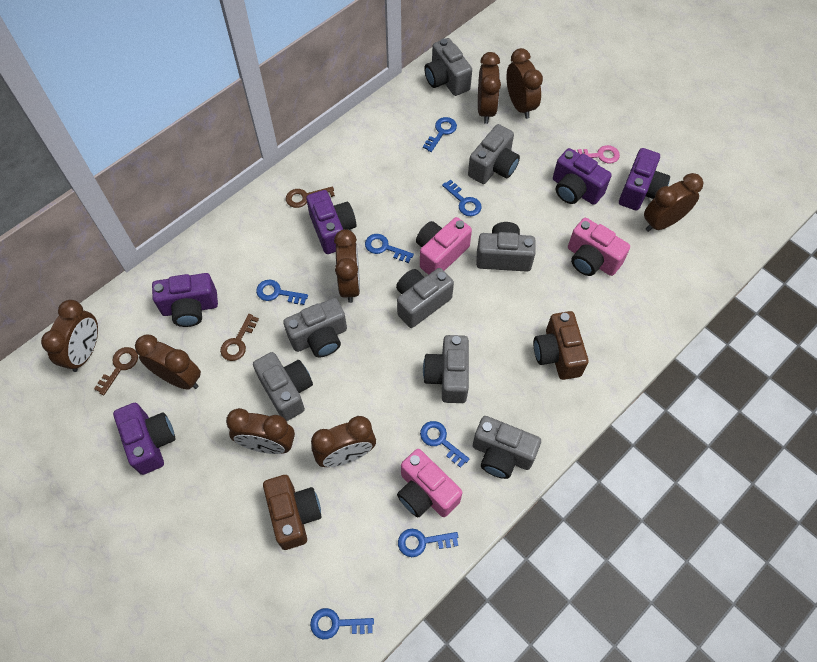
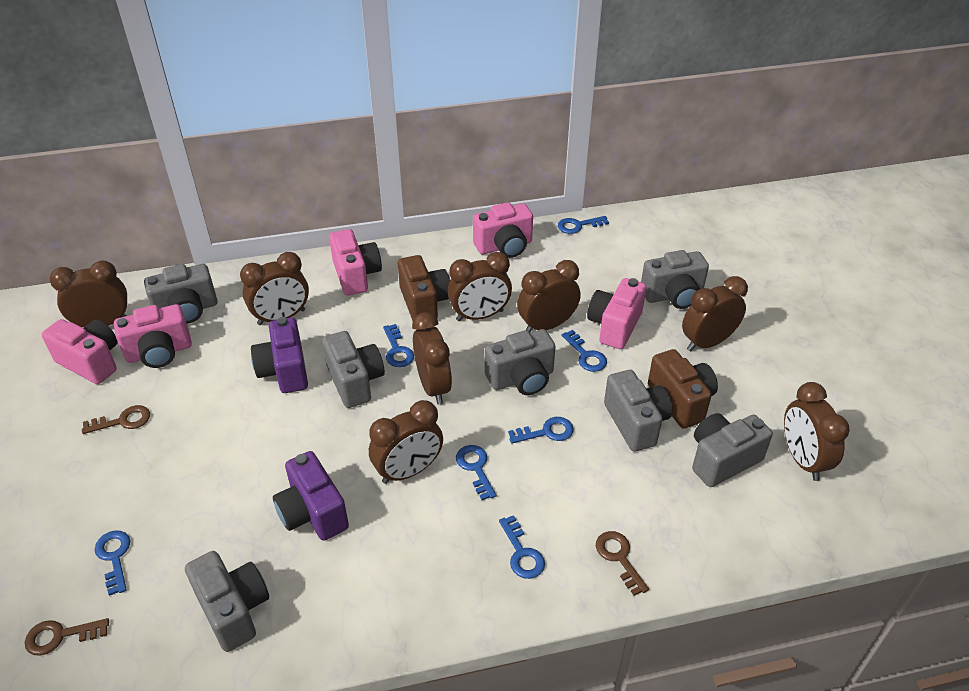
grey camera: [253,352,313,421] [283,298,347,358] [396,268,454,328] [423,335,469,403] [424,38,472,96] [468,124,520,184] [473,416,541,479] [476,222,536,272] = 8 -> [144,264,218,324] [185,551,269,652] [322,331,385,408] [485,329,556,395] [604,370,673,451] [641,250,709,309] [692,413,773,487] = 7
pink camera: [397,449,462,518] [416,217,472,275] [568,218,630,276] = 3 -> [42,319,118,384] [114,304,192,368] [329,229,382,296] [473,202,533,258] [587,278,646,349] = 5
pink key: [574,145,620,164] = 1 -> none = 0
purple camera: [113,403,175,475] [152,273,218,327] [306,190,356,254] [553,148,612,205] [619,148,670,210] = 5 -> [251,317,308,393] [273,451,349,541] = 2

